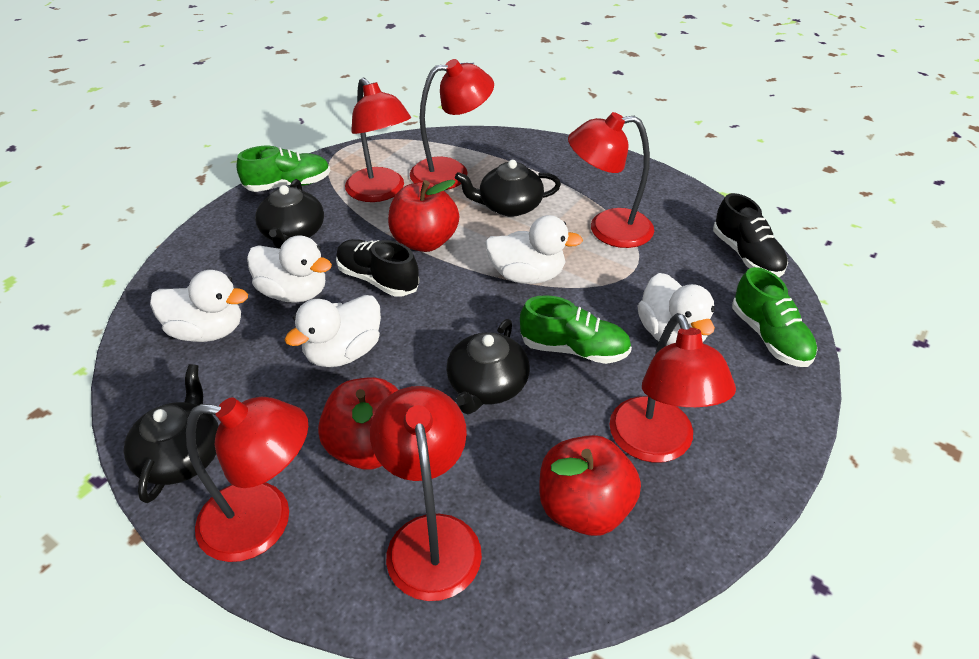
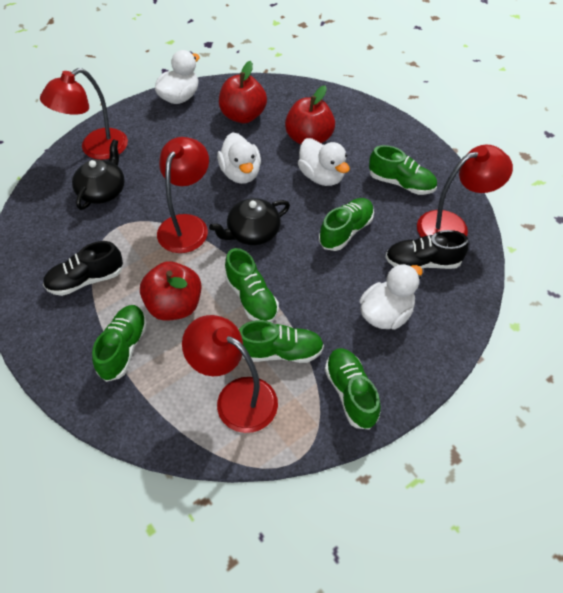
black teapot: [124,364,219,503] [255,179,324,249] [446,319,530,414] [455,160,561,217] = 4 -> [72,139,125,210] [209,198,290,245] = 2
green shoe: [236,146,330,192] [520,295,632,364] [732,267,818,367] = 3 -> [92,305,148,382] [225,248,279,322] [239,320,324,363] [319,198,374,251] [325,348,381,430] [369,145,437,195] = 6
red lamp: [186,397,308,562] [345,78,411,202] [370,386,482,601] [410,59,494,190] [568,112,654,248] [609,313,736,463] = 6 -> [40,68,128,160] [157,137,209,253] [182,315,278,433] [417,145,513,237] = 4
white duck: [150,270,248,342] [247,235,332,303] [285,295,381,367] [485,215,583,284] [638,273,715,346] = 5 -> [155,50,200,104] [217,132,261,184] [298,138,350,186] [359,264,423,330] = 4

